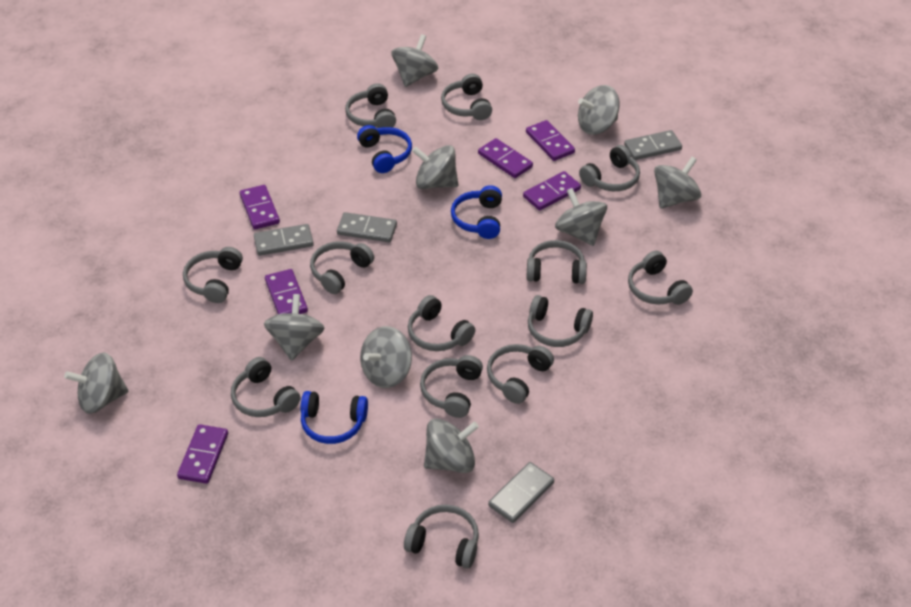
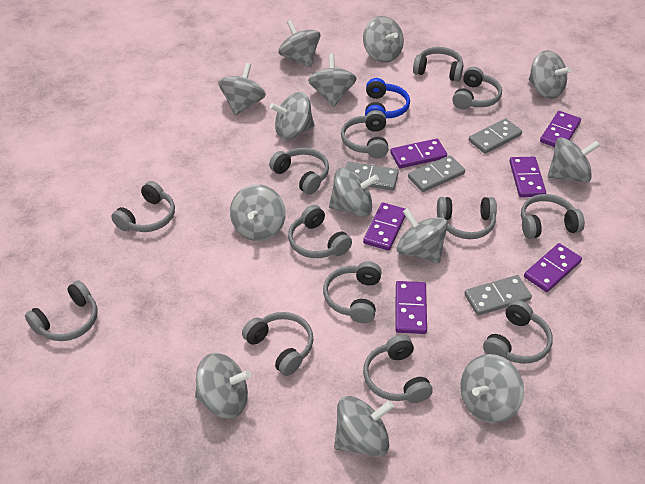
blue headphones: [301,391,368,444] [357,125,412,173] [451,185,502,239] = 3 -> [365,78,410,118] = 1
grey spinning top: [64,352,129,414] [264,294,325,361] [360,326,412,388] [391,34,438,87] [412,145,458,189] [424,418,479,473] [555,188,607,246] [578,85,620,135] [654,157,701,209] = 9 -> [195,353,251,419] [218,63,266,116] [230,184,286,241] [270,92,315,140] [279,20,320,67] [308,54,357,107] [329,168,379,217] [334,396,394,457] [363,16,404,63] [397,208,448,264] [460,354,524,423] [529,50,571,99] [548,137,600,182] = 13

